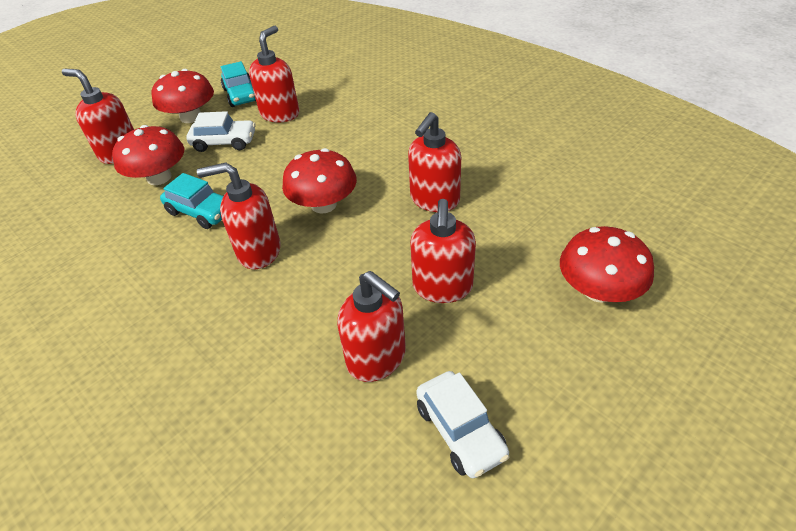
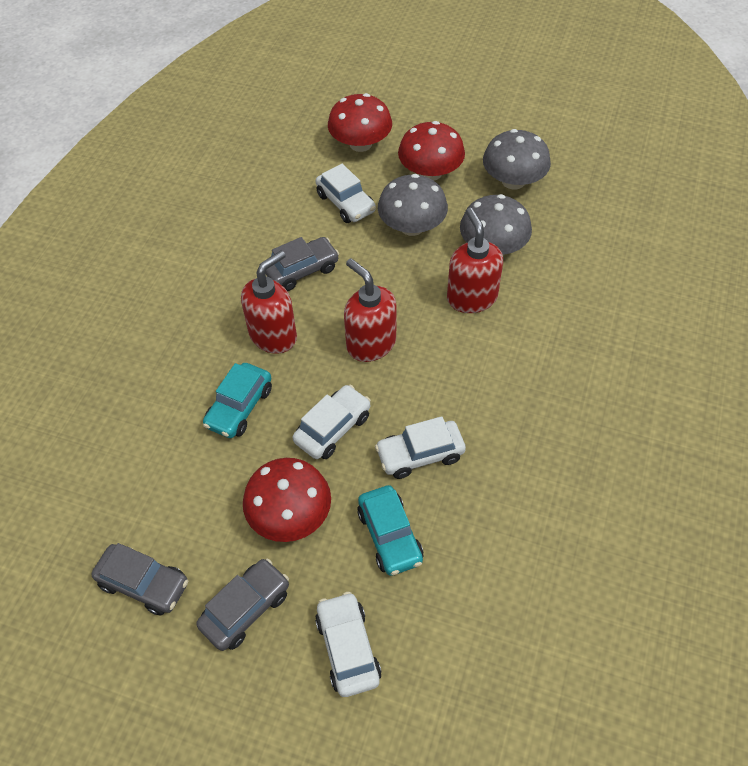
grey car: none = 0 -> [91,543,188,616] [196,558,289,651] [265,237,339,291] = 3
grey mushroom: none = 0 -> [378,174,448,236] [460,194,532,255] [483,129,551,190] = 3
red mushroom: [112,125,184,185] [151,69,214,123] [282,148,357,213] [560,226,654,303] = 4 -> [243,458,331,542] [328,93,392,152] [398,121,465,181] = 3
red soap dispenser: [62,69,134,164] [197,162,281,269] [249,26,299,122] [337,271,406,382] [408,112,461,212] [410,199,476,303] = 6 -> [241,250,297,354] [344,258,396,362] [447,208,503,313] = 3
white car: [186,111,255,152] [416,371,510,478] = 2 -> [292,385,371,459] [315,592,381,697] [316,164,376,223] [375,416,466,479] = 4

